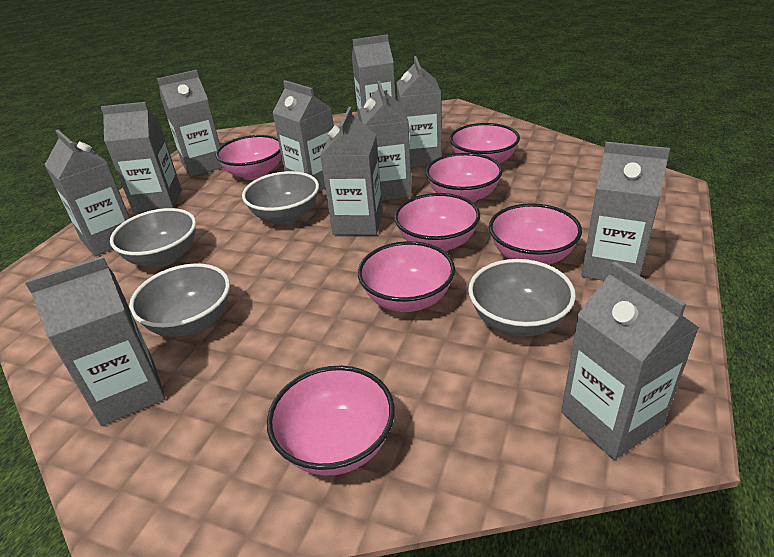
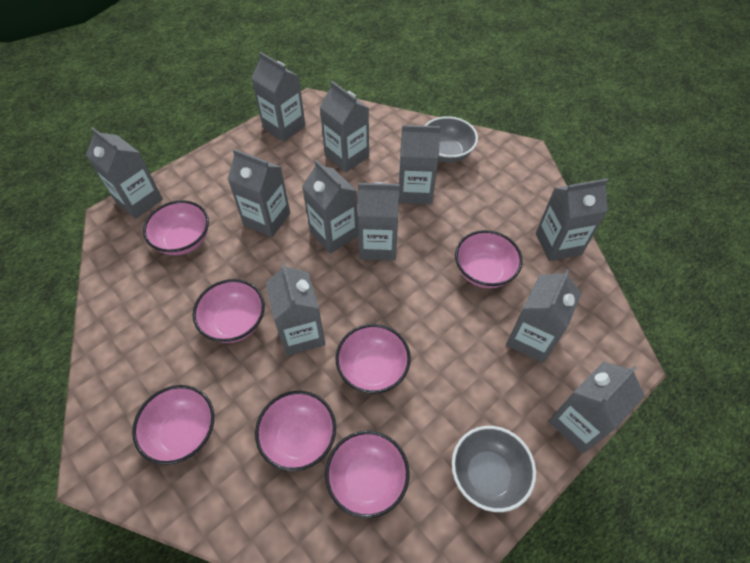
grey bowl: [110,208,196,267] [129,263,230,337] [242,171,319,224] [468,259,576,337] = 4 -> [424,116,478,163] [452,426,536,512] = 2

